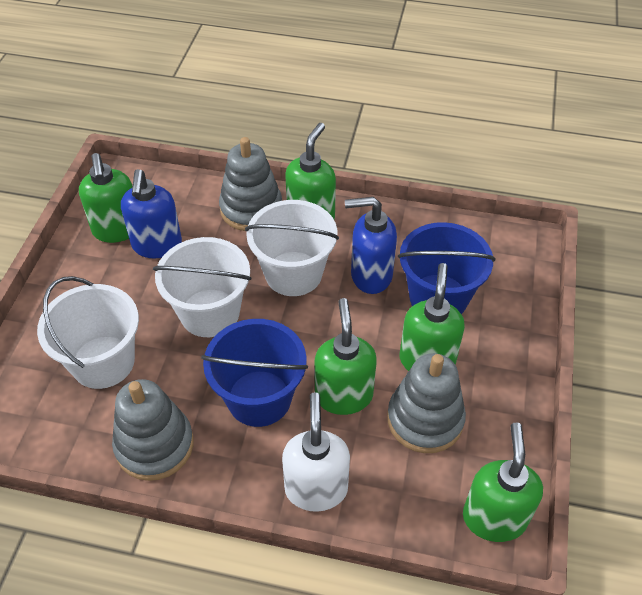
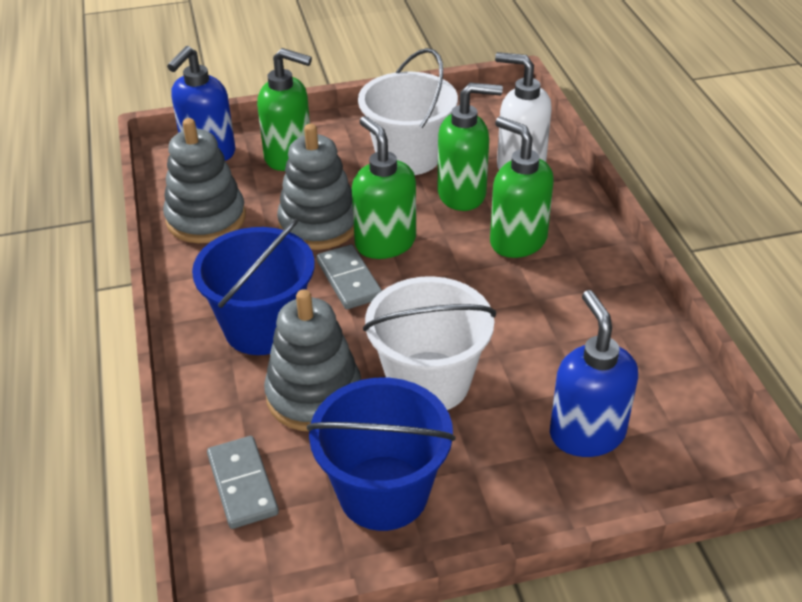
green soap dispenser: [79,153,132,243] [285,123,336,219] [314,298,377,415] [400,263,465,371] [463,422,543,542] = 5 -> [257,48,312,171] [352,116,416,259] [438,83,503,211] [490,117,554,258] = 4
grey domino: none = 0 -> [207,436,279,529] [317,244,382,309] = 2
white bucket: [37,276,139,389] [153,237,251,337] [245,200,339,296] = 3 -> [358,48,458,175] [363,276,496,410] = 2

